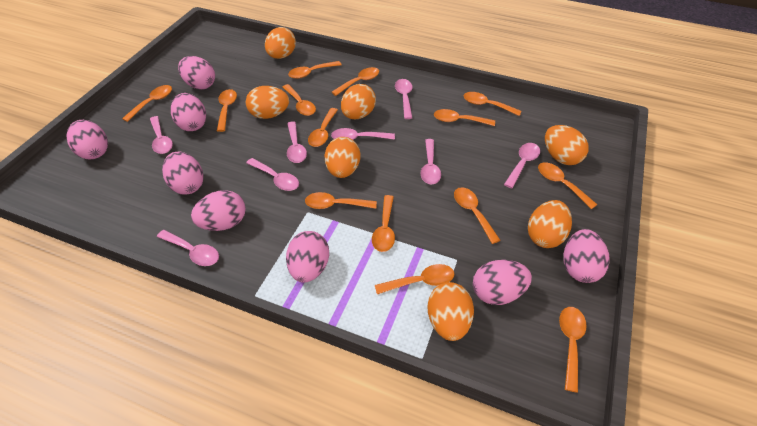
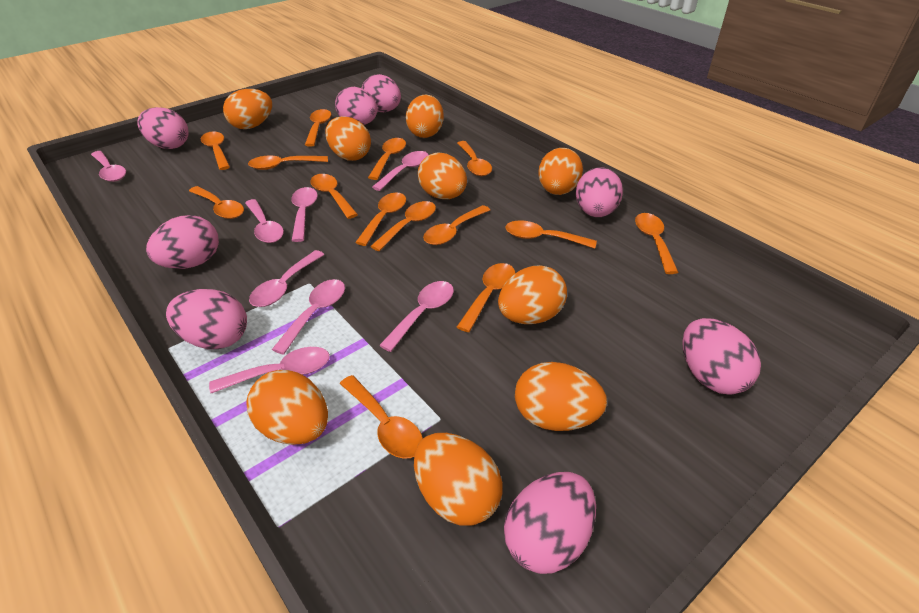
orange egg: [246,86,289,119] [265,27,296,59] [324,137,361,178] [341,84,376,119] [427,282,474,341] [528,200,572,248] [545,125,589,165] = 7 -> [223,89,272,129] [246,370,328,445] [325,116,371,161] [406,95,444,138] [414,433,502,525] [418,152,467,199] [498,265,567,324] [515,362,607,431] [538,148,583,195] = 9

